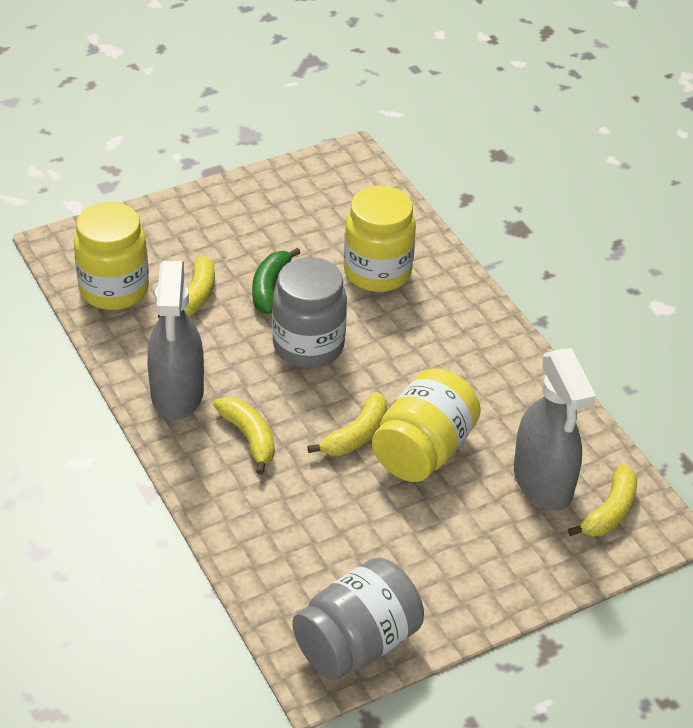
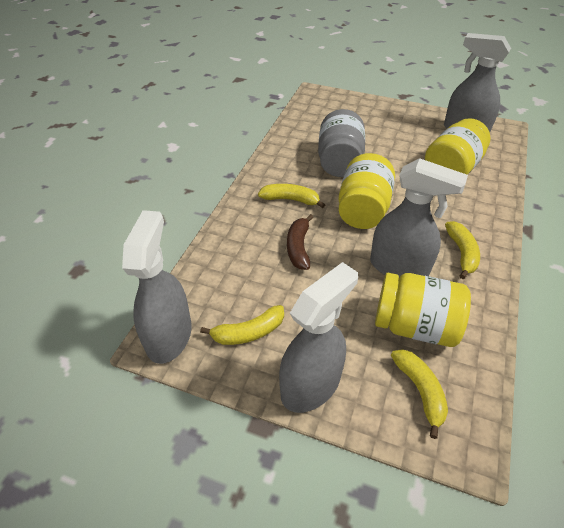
brown banana: none = 0 -> [287,214,314,270] = 1
green banana: [252,248,301,314] = 1 -> none = 0
grey jar: [272,257,347,368] [292,557,424,680] = 2 -> [318,109,365,177] = 1
grey spray bottle: [147,261,204,420] [514,348,596,511] = 2 -> [122,210,192,364] [279,262,358,413] [370,158,468,277] [444,33,511,132] = 4

